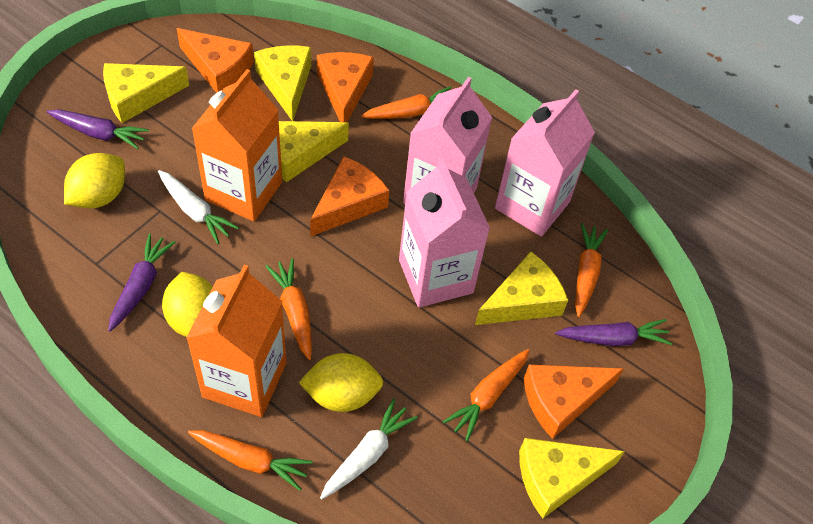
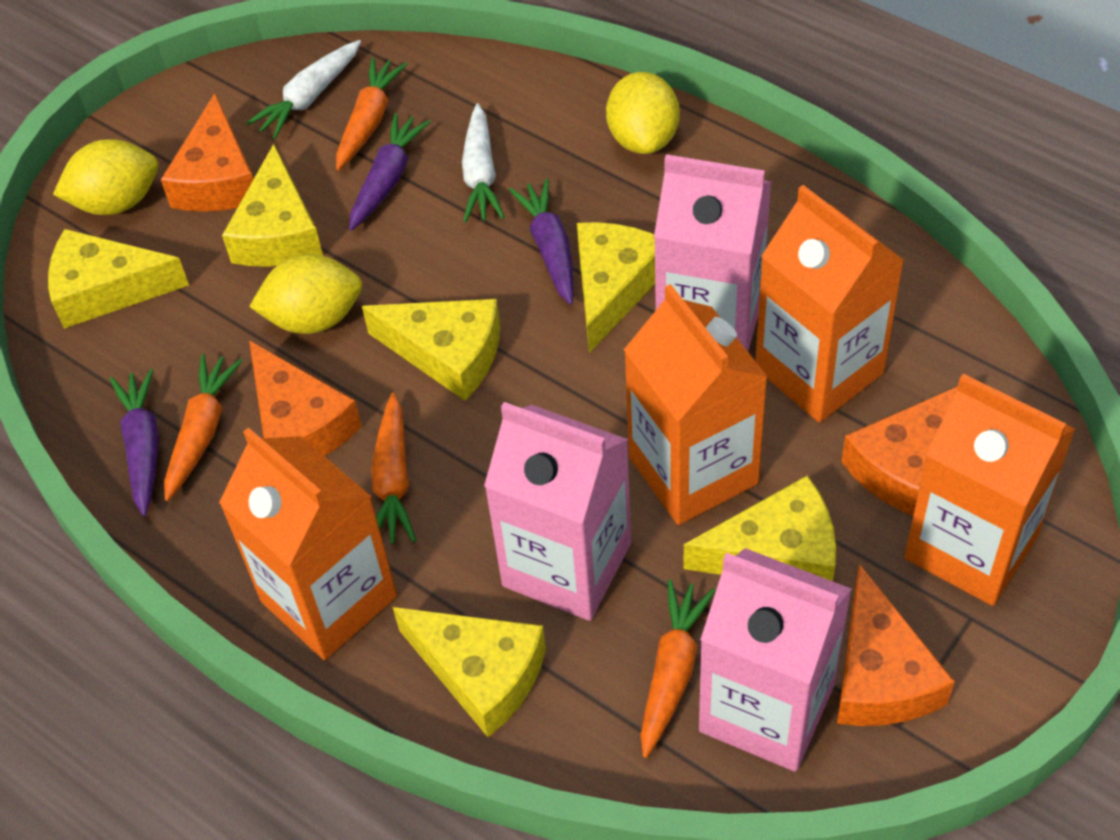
orange carrot: [188,430,313,491] [265,258,312,360] [361,86,452,119] [443,349,530,441] [575,223,608,317] = 5 -> [164,354,243,501] [336,57,407,170] [371,393,416,544] [640,579,716,758] = 4
orange carton: [186,265,287,417] [191,69,282,221] = 2 -> [219,427,397,660] [624,284,768,525] [755,185,905,423] [904,374,1075,606] = 4
yellow cheese: [103,63,189,123] [254,45,311,121] [279,121,349,182] [475,252,568,325] [519,438,625,519] = 5 -> [48,229,189,329] [222,144,323,267] [362,299,500,401] [393,607,546,737] [577,222,655,353] [684,475,836,581] = 6

